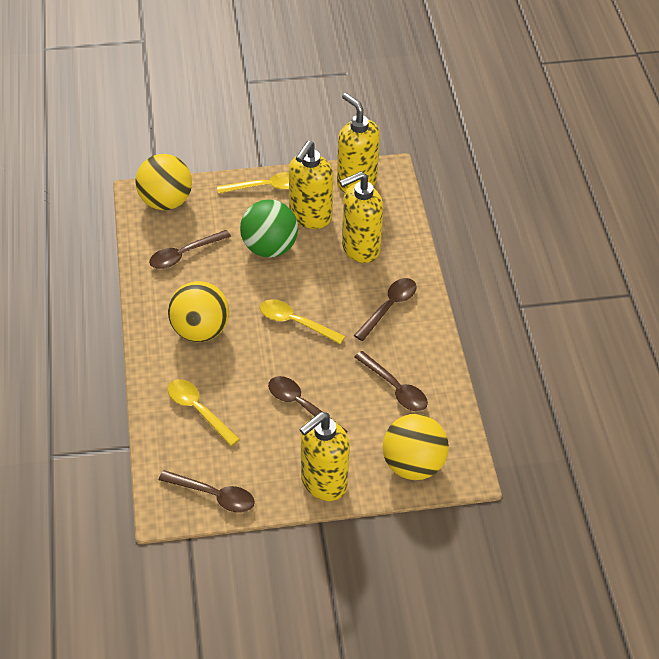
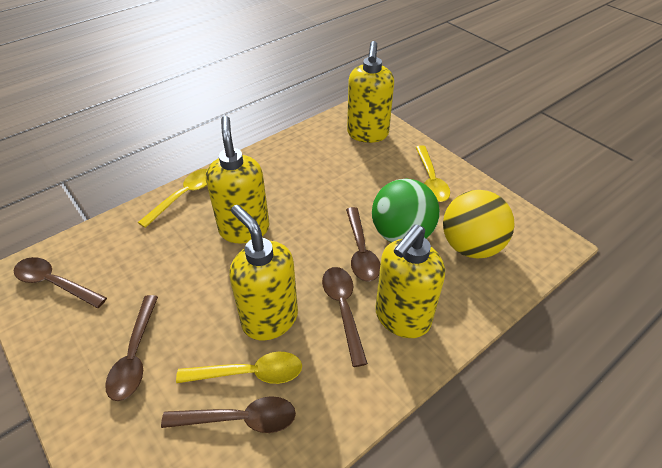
yellow ball: [135,154,192,210] [168,281,229,342] [383,414,449,480] = 3 -> [443,190,515,259] = 1

